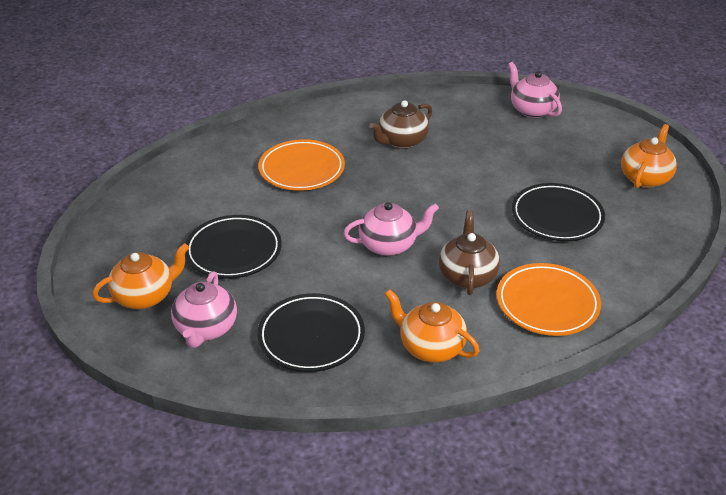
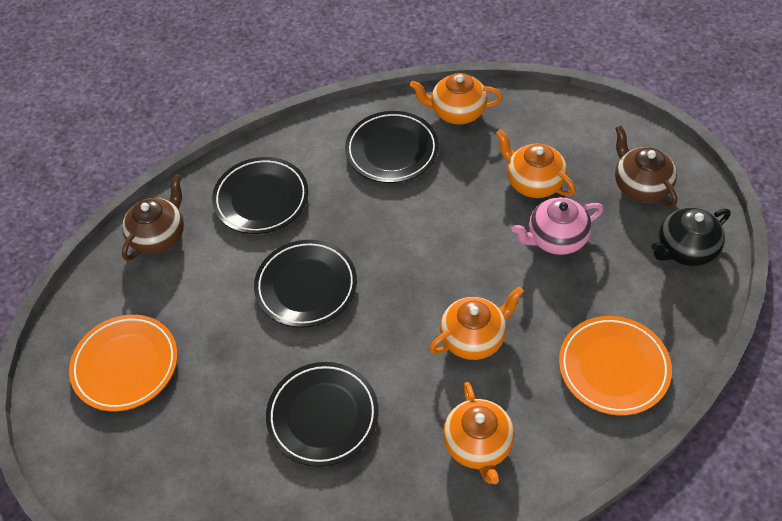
black plate: [185,215,282,279] [257,293,365,372] [512,183,605,241] = 3 -> [212,157,308,234] [254,240,357,328] [266,362,379,467] [345,111,439,183] = 4
black teapot: none = 0 -> [651,208,731,266] = 1
orange teapot: [92,243,189,309] [385,289,479,363] [621,124,677,188] = 3 -> [410,73,503,124] [429,286,524,360] [443,382,515,484] [496,129,575,198] = 4
pink teapot: [171,271,237,348] [343,202,439,256] [508,62,562,118] = 3 -> [511,197,604,255] = 1

